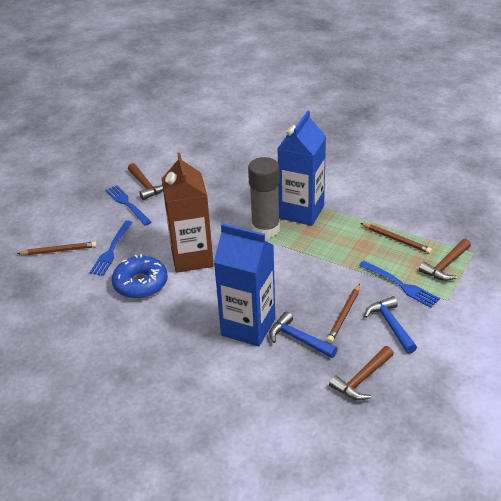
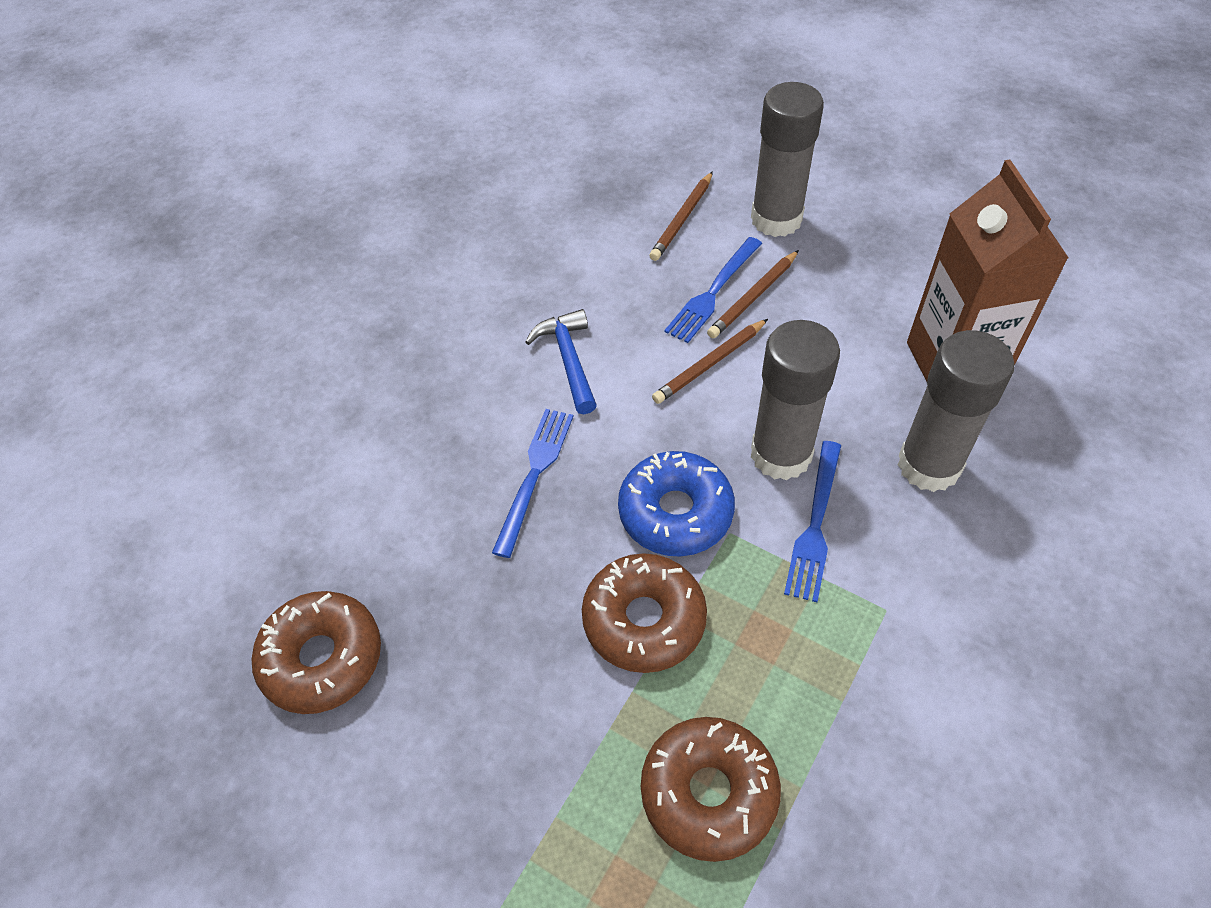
blue carton: [214,224,275,346] [277,110,326,226] = 2 -> none = 0
blue hammer: [269,312,338,358] [364,296,417,354] = 2 -> [525,309,597,414] = 1
brown donut: none = 0 -> [252,591,381,714] [582,553,707,673] [641,717,781,862] = 3
brown hammer: [128,163,163,200] [329,346,394,400] [419,239,471,281] = 3 -> none = 0
grey glue stick: [248,157,280,239] = 1 -> [751,82,824,237] [751,320,840,481] [898,330,1014,492] = 3

